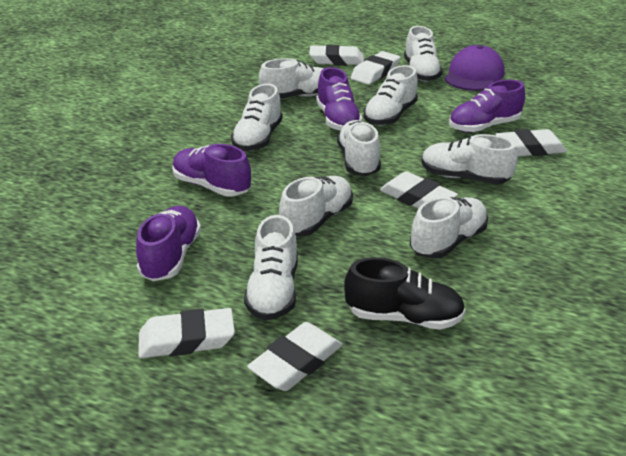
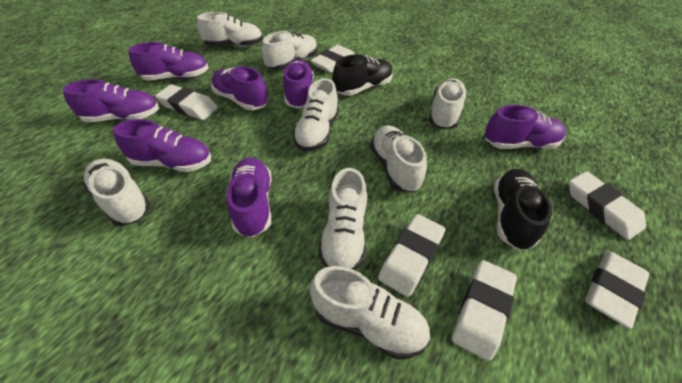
black shoe: [344,257,465,330] = 1 -> [333,54,393,96] [494,169,552,250] = 2
purple cap: [444,45,505,91] = 1 -> none = 0
purple shoe: [136,206,201,281] [172,144,251,197] [316,67,363,131] [449,80,525,133] = 4 -> [63,79,159,122] [113,119,211,172] [128,42,209,80] [211,66,268,110] [227,157,272,237] [283,60,314,108] [485,105,566,149] = 7
white shoe: [231,84,283,151] [244,215,298,321] [259,58,323,99] [279,176,353,236] [337,120,381,176] [364,65,418,126] [404,26,443,82] [410,197,488,259] [421,134,518,185] = 9 -> [83,158,151,226] [197,12,263,47] [262,31,318,70] [293,78,339,151] [310,266,430,360] [318,168,367,270] [370,126,427,193] [429,78,467,129] = 8

